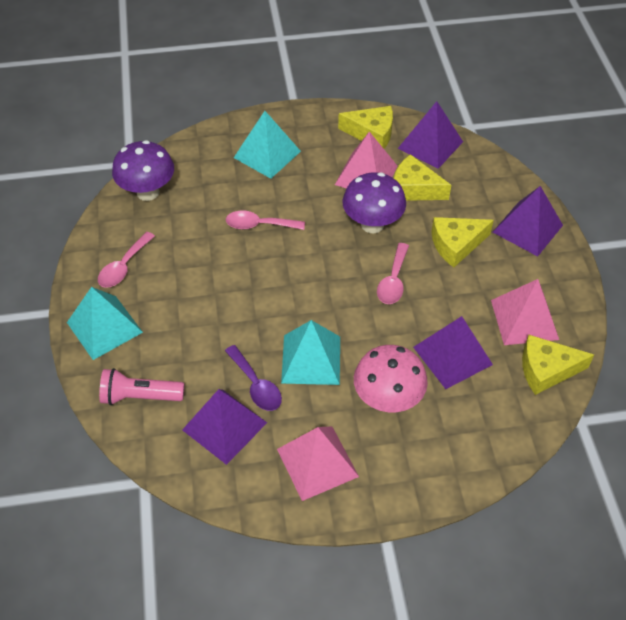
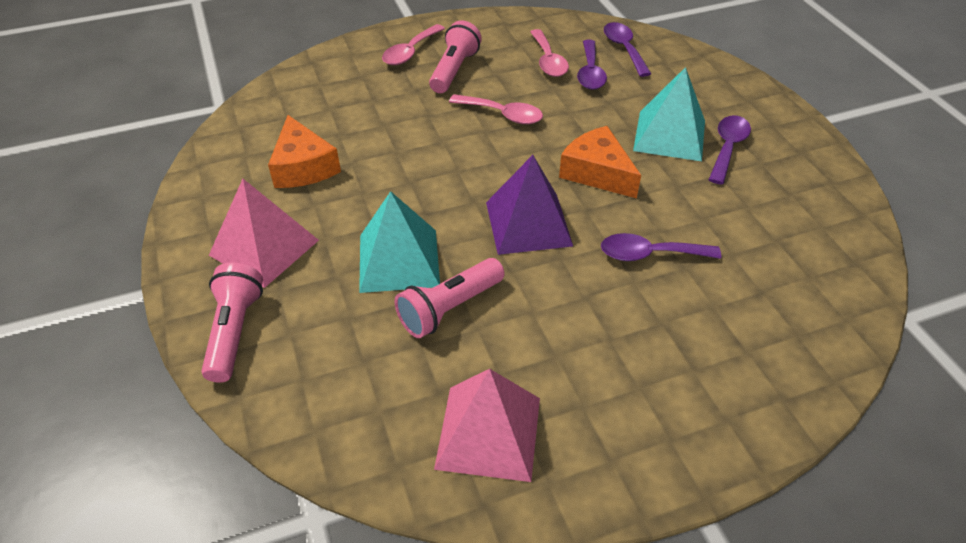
orange cheese: none = 0 -> [268,115,341,188] [559,126,641,198] = 2
pink flashlight: [99,368,185,405] = 1 -> [201,263,263,383] [395,258,505,338] [429,20,482,93] = 3
pink mushroom: [354,345,428,412] = 1 -> none = 0
pink pyramid: [277,427,359,501] [335,132,397,188] [491,279,559,345] = 3 -> [209,179,319,288] [434,369,540,482] = 2
purple mushroom: [112,140,174,201] [343,172,406,234] = 2 -> none = 0
purple pyramid: [182,389,267,465] [397,101,463,169] [413,316,493,389] [493,186,563,256] = 4 -> [486,155,573,255] = 1
purple spoon: [225,345,282,411] = 1 -> [577,40,607,90] [601,233,721,261] [604,22,651,77] [709,115,751,185] = 4
turquoise pyramid: [67,287,143,360] [234,111,301,179] [281,320,340,385] = 3 -> [359,191,440,293] [633,67,705,161] = 2
yellow cheese: [338,106,393,149] [394,154,451,201] [431,217,494,267] [522,335,594,395] = 4 -> none = 0

